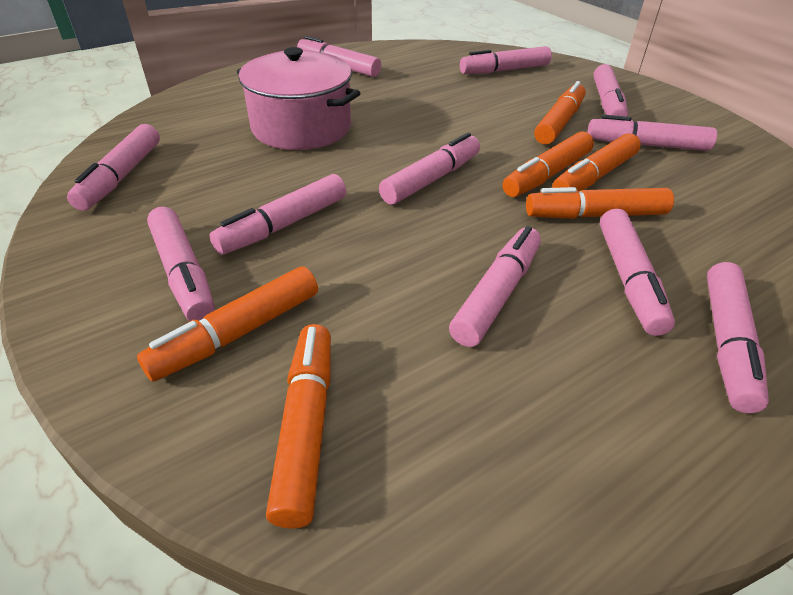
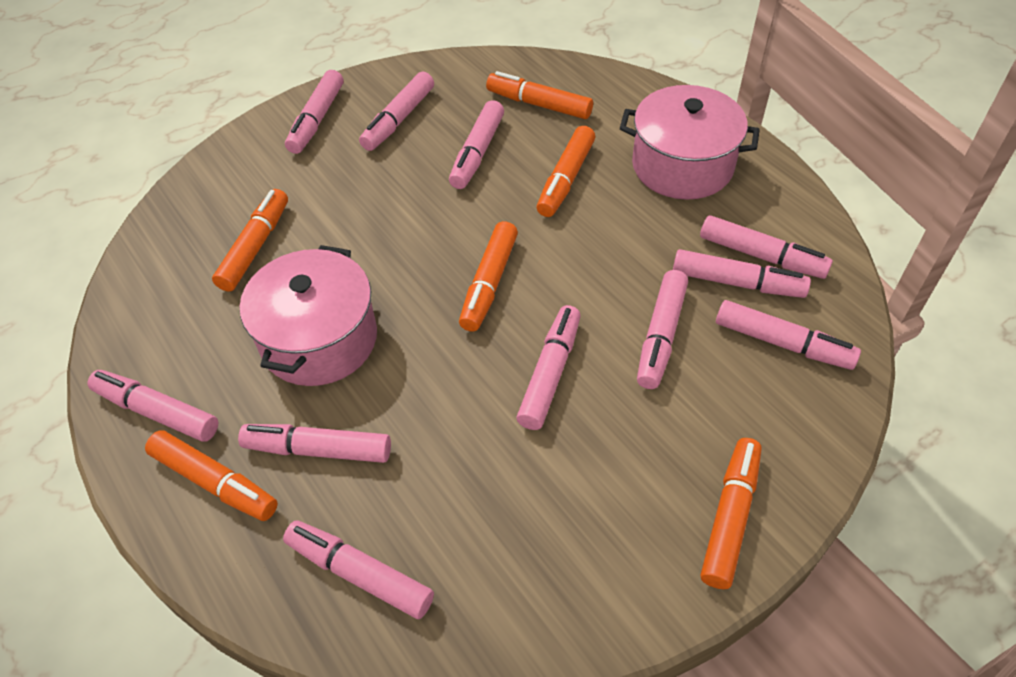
pink pot: [237,47,360,150] = 1 -> [240,245,377,386] [620,85,760,200] = 2

